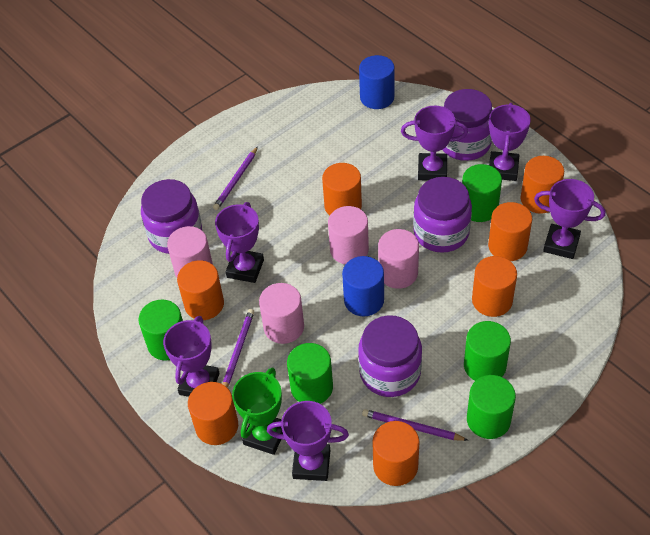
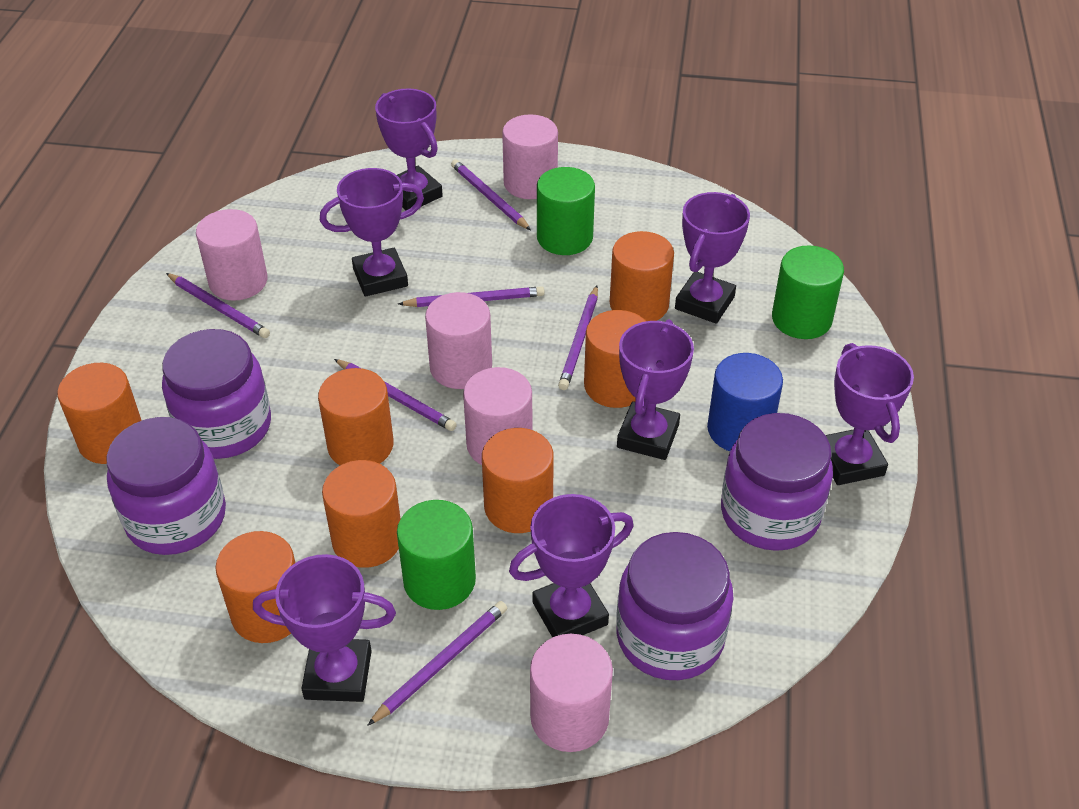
blue cylinder: [342,256,384,316] [359,55,395,109] = 2 -> [707,353,783,451] = 1
green cylinder: [139,300,183,360] [287,343,333,404] [462,164,502,222] [464,321,511,381] [467,375,516,439] = 5 -> [397,500,476,610] [537,167,595,255] [772,245,844,339] = 3
green trophy: [232,367,283,455] = 1 -> none = 0
pink cylinder: [167,226,213,278] [259,283,304,344] [328,206,369,264] [378,229,419,289] = 4 -> [196,209,267,301] [425,292,492,389] [463,367,533,465] [502,114,558,199] [530,634,613,752] = 5
purple pencil: [213,147,258,210] [223,309,254,388] [362,409,468,441] = 3 -> [166,273,270,338] [334,359,457,431] [367,601,507,726] [398,286,545,307] [451,159,531,230] [558,286,598,390] = 6
purple trophy: [163,316,219,397] [215,202,264,283] [267,401,349,481] [401,106,468,180] [489,103,531,181] [534,179,606,259] = 6 -> [253,554,396,702] [320,168,424,296] [375,88,443,210] [509,494,634,638] [617,319,694,460] [675,192,750,324] [826,343,914,485] = 7

